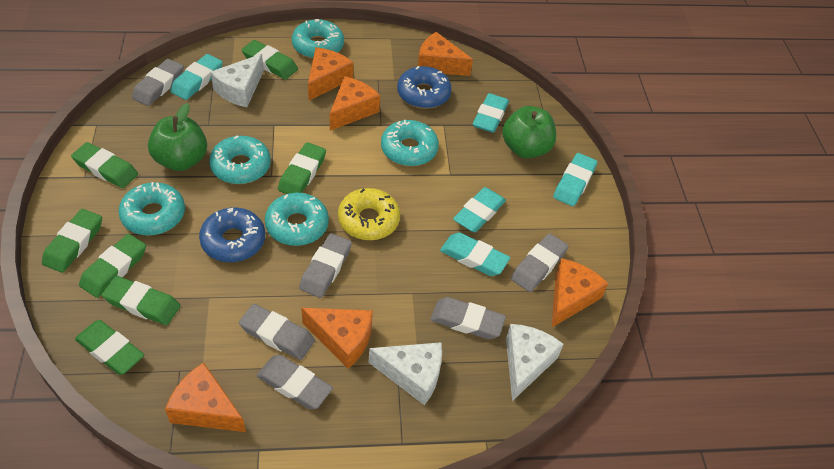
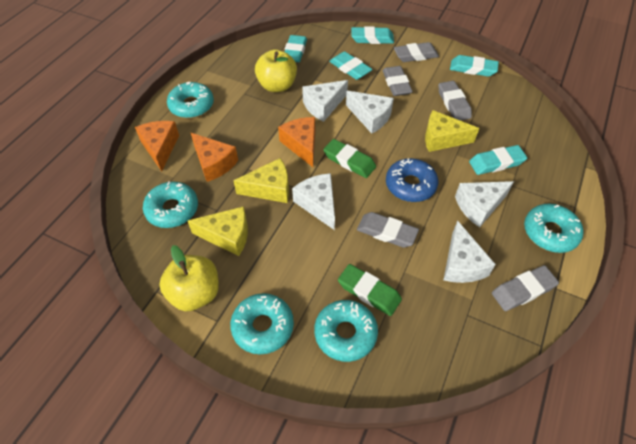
blue donut: [199,207,265,262] [397,66,452,109] = 2 -> [386,158,438,202] = 1
green apple: [148,103,207,171] [502,106,556,158] = 2 -> none = 0
green eraser: [42,209,102,273] [71,142,138,188] [75,320,144,375] [79,234,146,298] [102,276,180,325] [242,40,298,80] [278,142,326,194] = 7 -> [323,139,376,178] [338,264,402,316] = 2
grey eraser: [132,59,184,106] [239,304,315,360] [256,355,333,409] [299,233,352,298] [430,297,506,339] [511,233,569,292] = 6 -> [357,212,419,248] [382,66,413,96] [394,42,439,62] [438,81,472,121] [492,265,559,311] = 5
orange cheese: [165,363,246,432] [301,308,373,369] [308,47,353,100] [330,76,380,131] [418,32,473,76] [552,258,608,327] = 6 -> [135,121,179,171] [191,133,238,182] [278,117,315,167] = 3
white cheese: [211,54,264,107] [369,342,442,405] [506,324,564,401] = 3 -> [292,173,335,230] [302,80,348,122] [346,91,394,134] [443,220,496,283] [455,181,514,228] = 5
yellow apple: none = 0 -> [159,245,219,311] [255,49,297,92] = 2
yellow cheese: none = 0 -> [188,206,248,256] [234,158,289,203] [425,110,479,152] = 3
yellow donut: [338,188,400,240] = 1 -> none = 0

